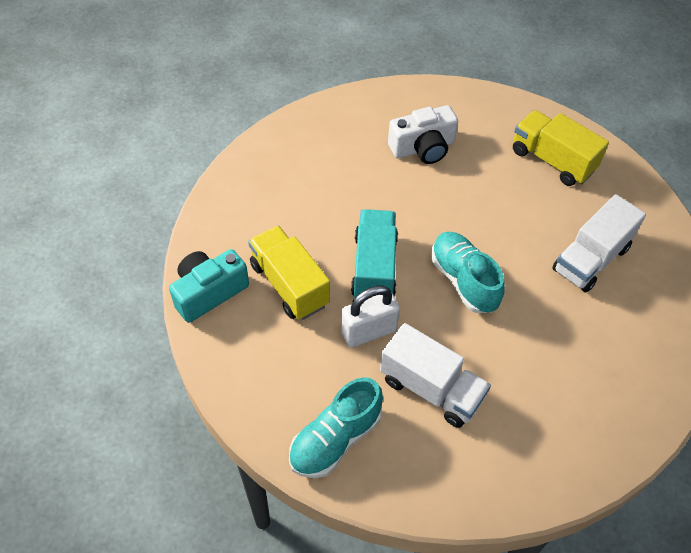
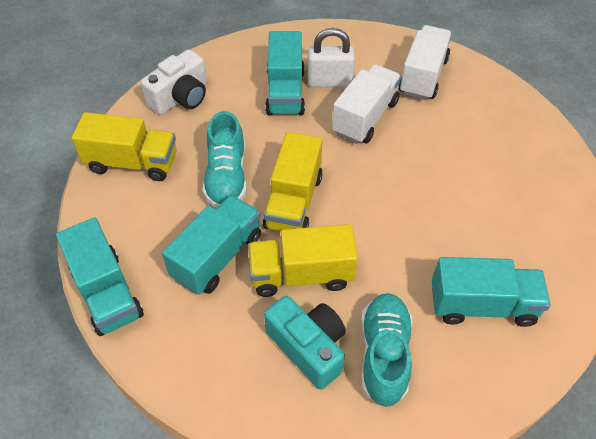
turquoise truck: [351,209,398,298] = 1 -> [56,217,144,336] [162,195,261,295] [265,31,305,116] [432,257,551,327] = 4
yellow truck: [248,225,330,320] [513,110,609,186] = 2 -> [72,112,177,181] [248,224,358,297] [263,132,323,231] = 3

